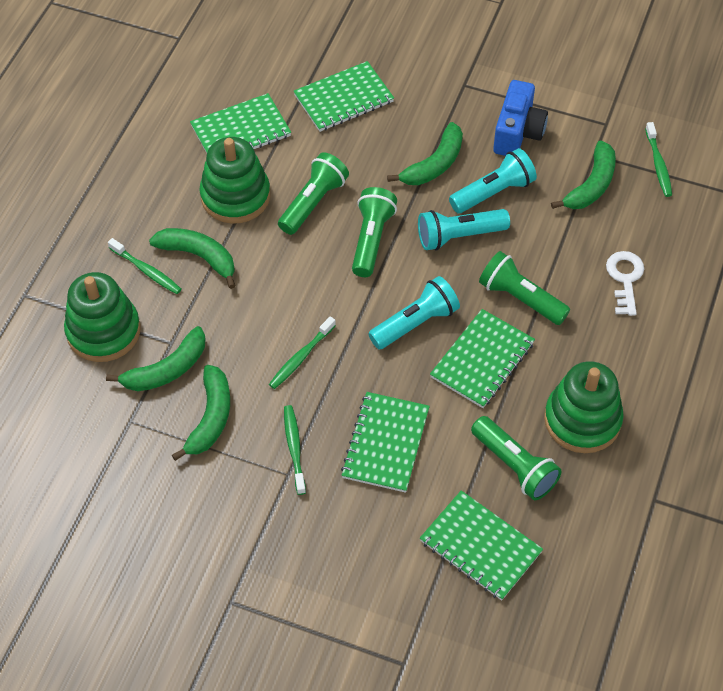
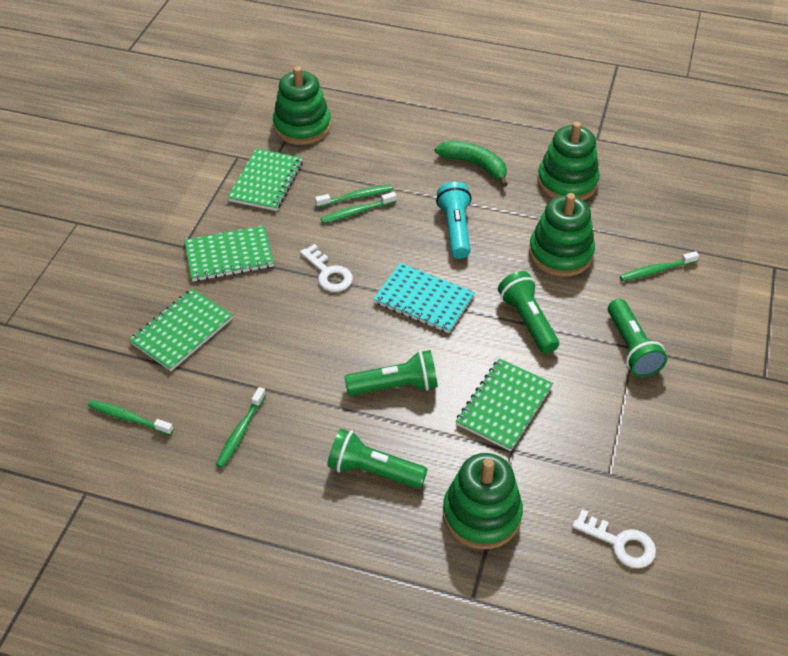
blue camera: [493,80,548,156] = 1 -> none = 0
green banana: [106,326,206,391] [149,228,236,289] [172,365,230,461] [387,122,463,185] [551,140,616,209] = 5 -> [435,141,508,187] = 1
green notebook: [190,93,291,153] [293,61,394,132] [341,392,430,493] [420,490,543,601] [430,309,535,408] = 5 -> [129,288,233,371] [184,226,274,281] [227,148,303,211] [456,358,553,451] = 4
green stacking toy: [64,272,141,362] [200,137,270,224] [544,361,624,453] = 3 -> [273,66,331,145] [443,453,523,549] [529,193,595,277] [537,122,600,200] = 4
green toothbrush: [108,238,181,294] [269,317,336,389] [284,405,306,495] [645,122,672,197] = 4 -> [88,400,174,435] [216,387,266,468] [315,185,392,207] [321,192,397,223] [620,251,699,281] = 5
turquoise flashlight: [368,276,460,349] [418,209,510,250] [449,148,537,213] = 3 -> [436,182,472,259] = 1
turquoise notebook: none = 0 -> [373,263,475,333] = 1
white key: [606,251,644,316] = 1 -> [300,244,353,292] [572,509,656,568] = 2

